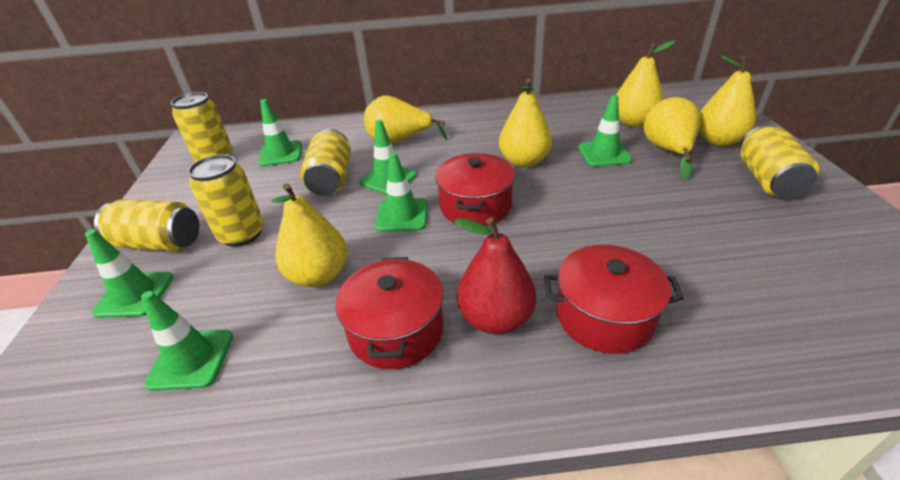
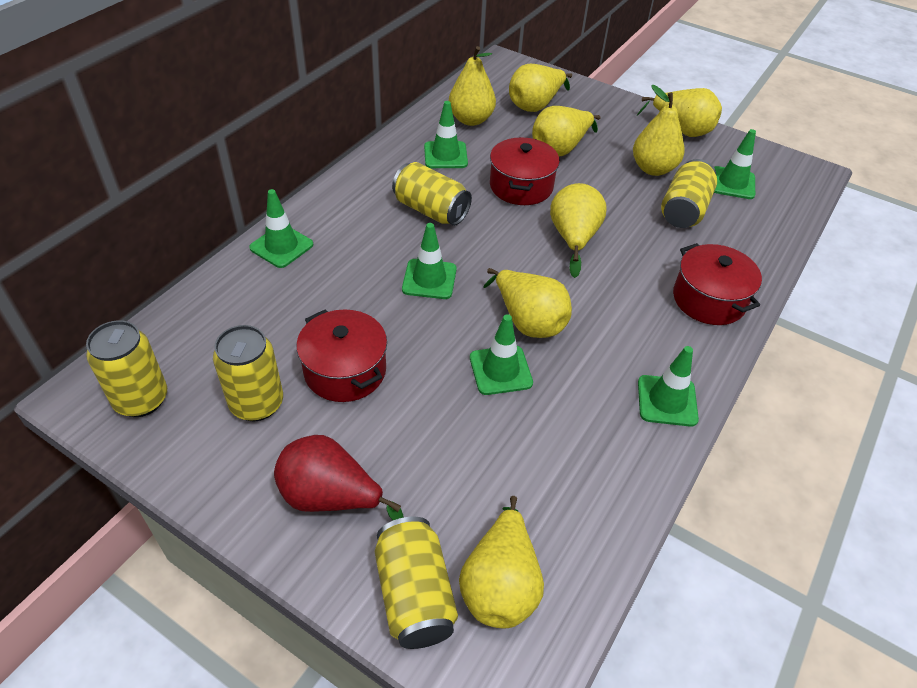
yellow pear: [272,183,347,287] [364,95,447,144] [499,79,552,168] [616,40,675,127] [644,97,700,180] [699,55,756,146] = 6 -> [449,46,496,126] [459,496,544,628] [483,268,572,338] [509,64,572,112] [532,106,601,156] [550,183,607,278] [633,85,685,176] [637,88,722,137] = 8

